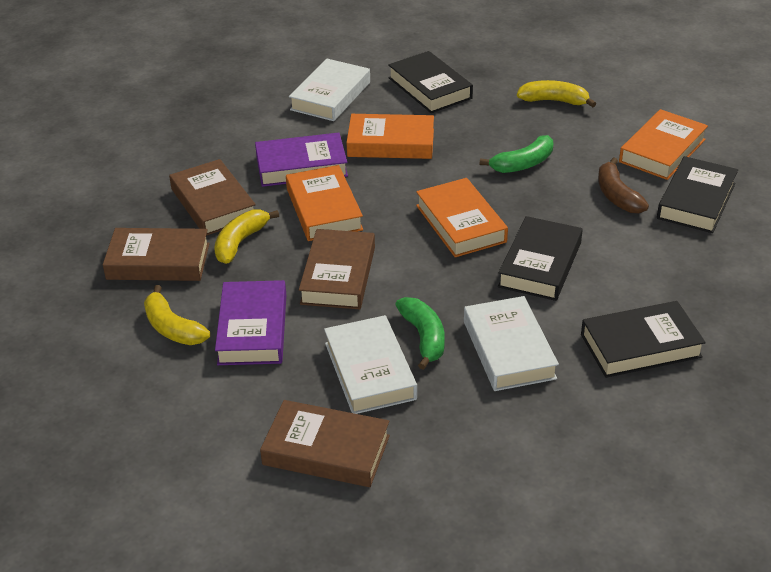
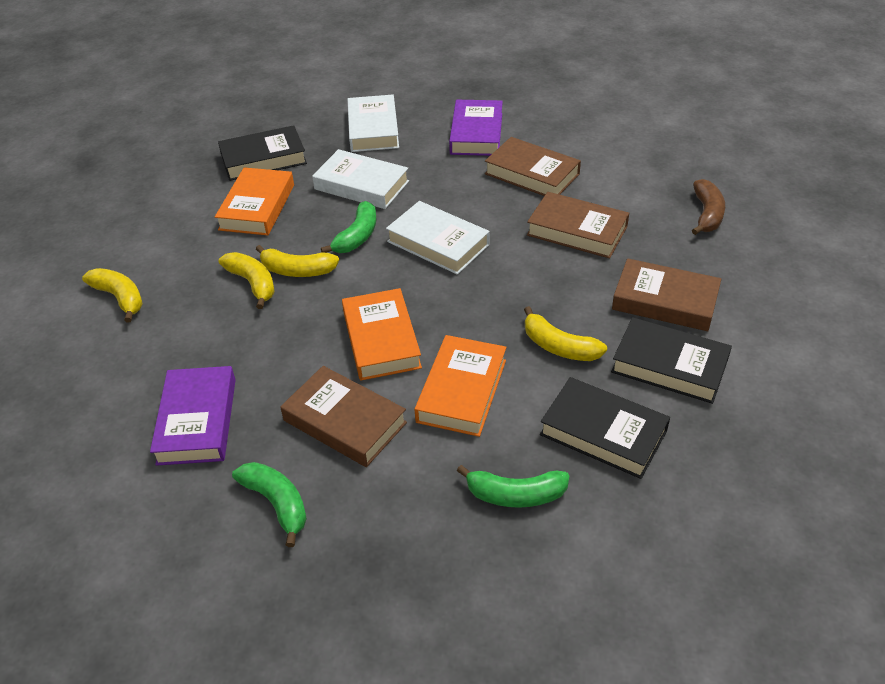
black book: [388,51,473,113] [498,216,583,301] [581,301,706,378] [657,156,738,233] = 4 -> [218,125,307,181] [540,377,670,479] [611,317,732,404] = 3
green banana: [395,297,445,370] [480,135,553,173] = 2 -> [232,462,307,547] [321,201,376,253] [457,465,570,508] = 3
orange book: [286,165,363,241] [346,114,434,159] [416,178,508,257] [619,109,708,180] = 4 -> [215,167,294,235] [342,288,422,381] [414,335,506,437] = 3
yellow banana: [144,285,210,345] [214,209,279,264] [517,80,596,107] = 3 -> [82,268,143,323] [219,252,275,309] [256,245,339,277] [524,306,607,361] = 4

